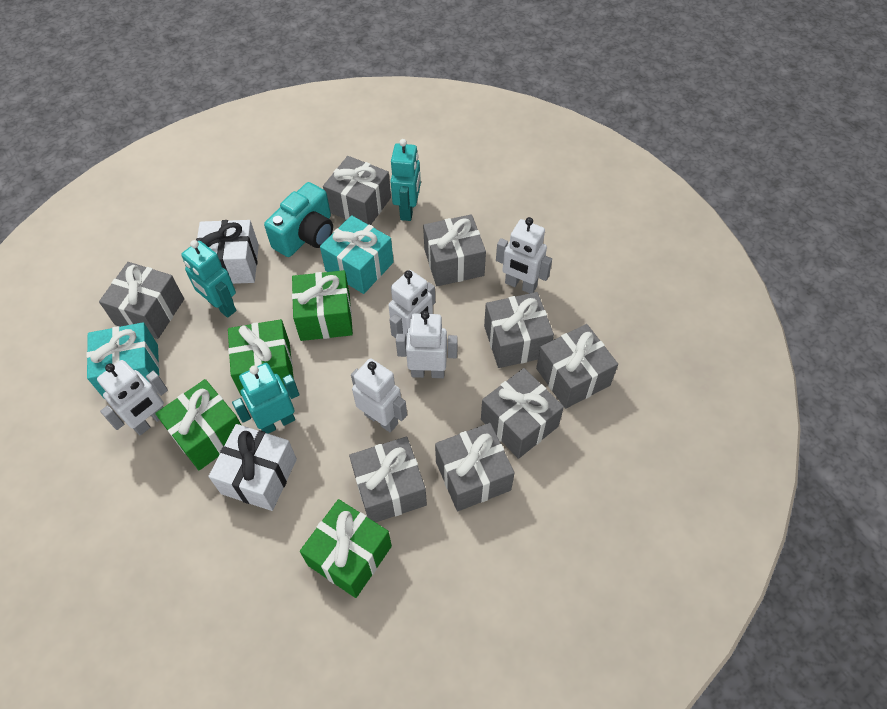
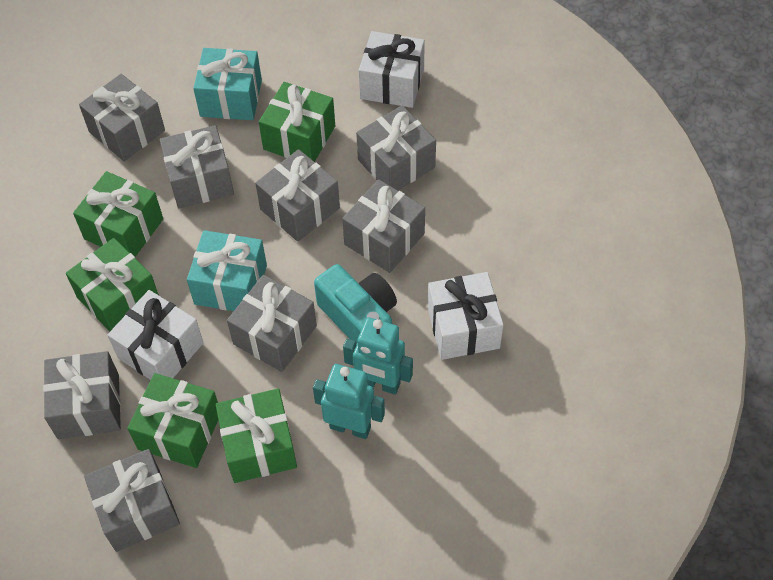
green gift: [155,379,241,470] [228,319,294,396] [292,270,353,341] [300,499,392,598] = 4 -> [66,238,159,331] [73,171,163,257] [127,373,218,468] [215,388,297,483] [259,82,335,162] = 5
turquoise robot: [181,240,236,318] [232,363,299,434] [390,139,421,221] = 3 -> [313,364,385,439] [343,317,413,395] = 2
white gift: [196,220,259,284] [208,424,297,511] = 2 -> [108,290,203,380] [359,31,425,108] [427,272,504,360] = 3
white robot: [97,360,168,436] [351,358,407,433] [388,270,435,341] [396,311,458,378] [496,217,552,293] = 5 -> none = 0

